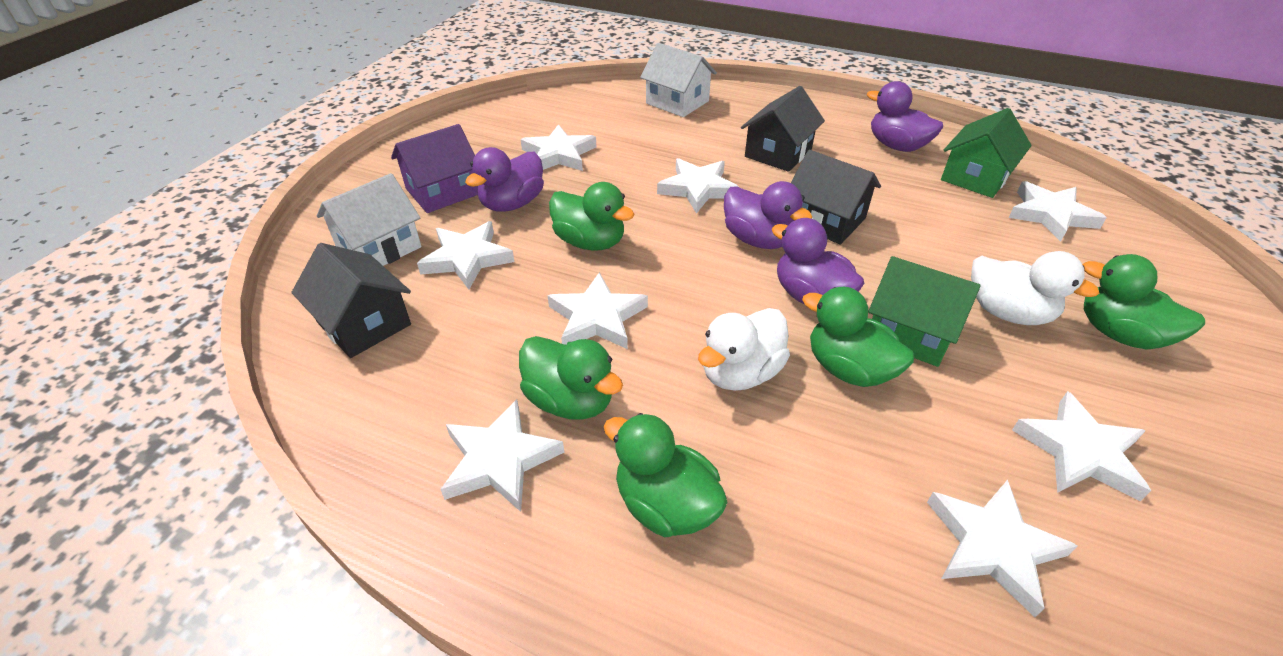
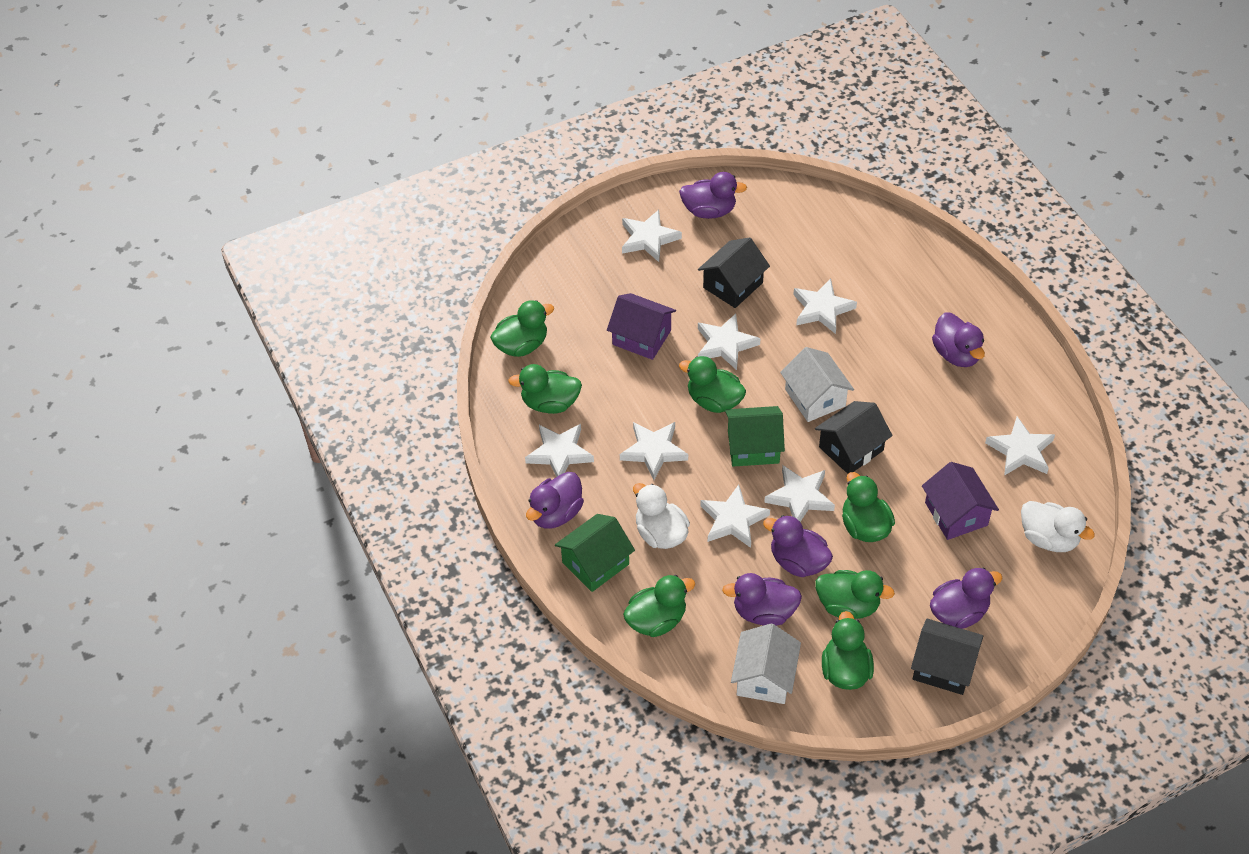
green duck: [519,336,623,420] [549,182,634,251] [604,413,728,537] [802,287,914,387] [1082,254,1205,350] = 5 -> [490,300,554,357] [508,364,582,414] [623,575,695,637] [679,356,746,413] [815,570,895,619] [822,611,874,690] [842,472,895,542] = 7
purple duck: [465,147,544,212] [724,181,812,249] [772,218,865,305] [867,81,943,152] = 4 -> [526,472,584,529] [679,172,747,219] [722,573,802,626] [763,515,833,577] [930,568,1002,629] [932,312,985,367] = 6
purple house: [391,124,478,213] = 1 -> [607,293,676,360] [922,462,999,540] = 2

